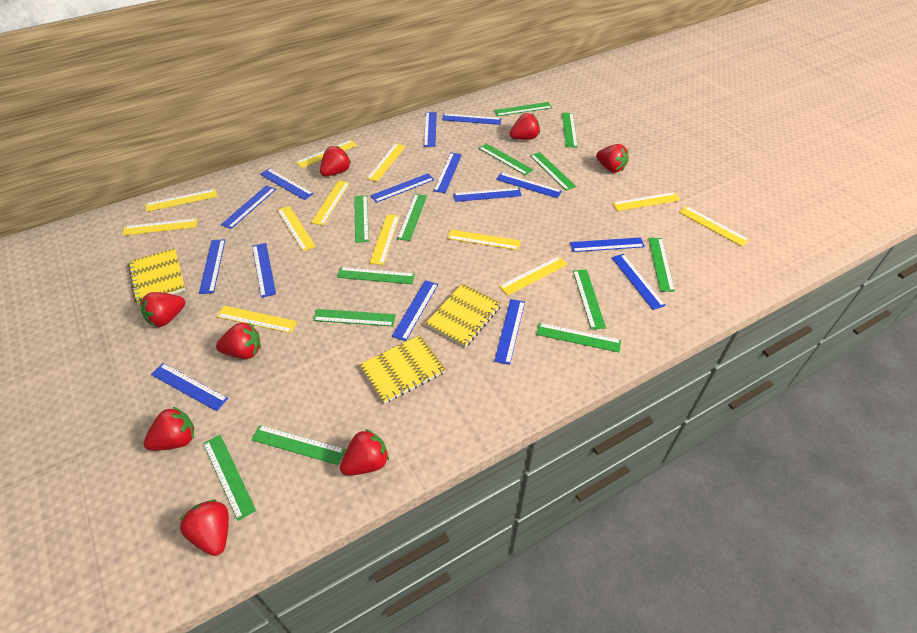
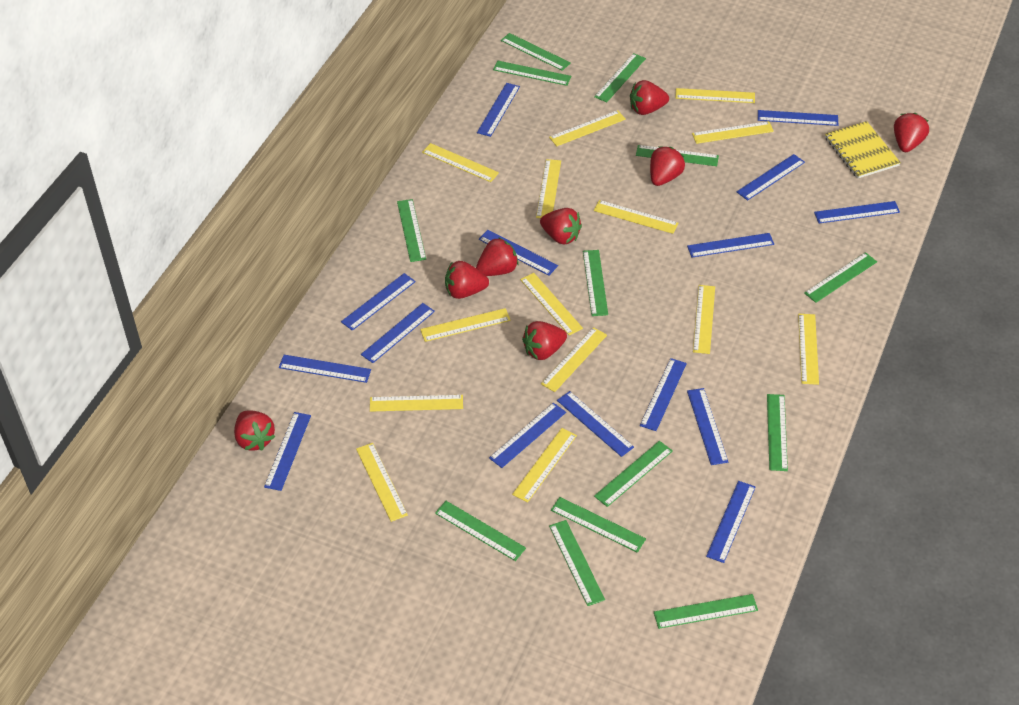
yellow notebook: [128,248,186,305] [359,335,446,404] [425,283,502,347] = 3 -> [825,121,901,179] = 1
yellow ruler: [122,218,198,236] [146,189,217,212] [217,306,297,333] [277,206,316,251] [296,140,357,168] [311,181,350,225] [367,143,406,182] [370,214,400,265] [447,230,521,250] [499,256,568,295] [613,192,680,211] [679,206,749,246] = 12 -> [356,443,408,522] [370,395,463,412] [420,308,511,342] [422,143,499,182] [512,428,577,503] [520,273,583,336] [536,159,561,218] [541,327,607,392] [549,110,626,146] [594,200,678,234] [676,88,755,103] [692,121,774,144] [693,285,715,354] [798,314,819,385] = 14

